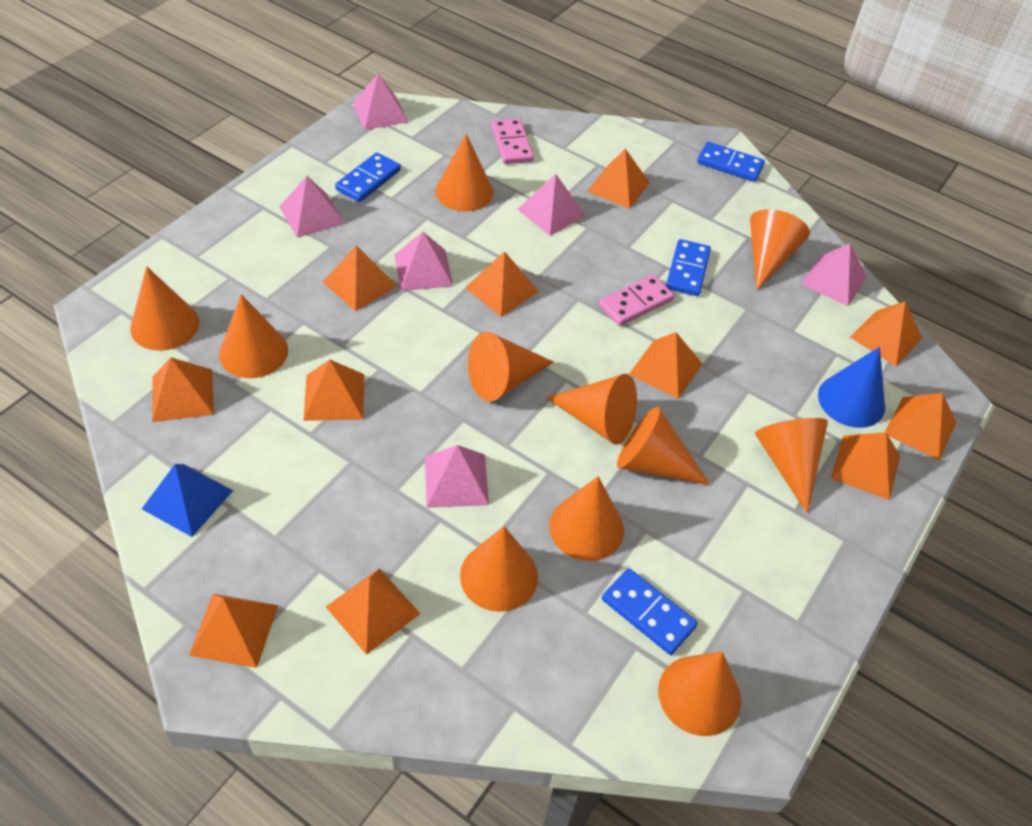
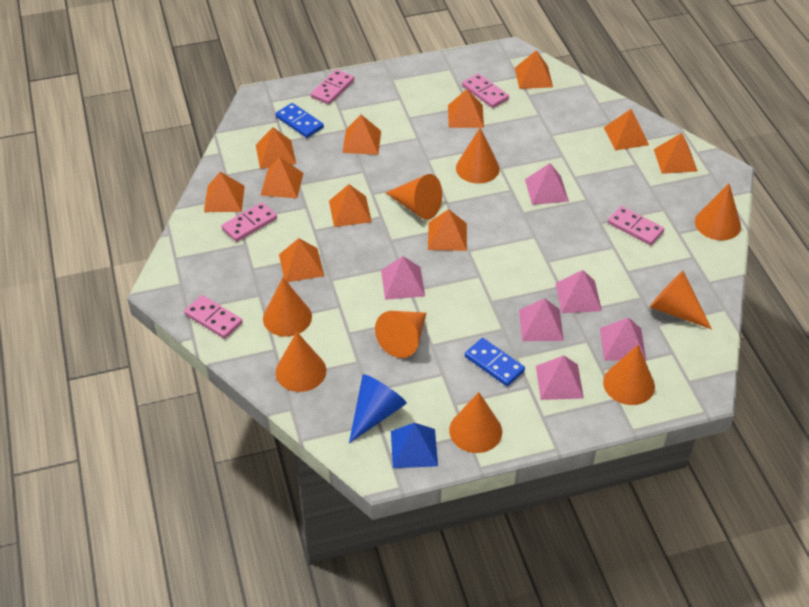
blue domino: [335,152,401,202] [602,568,698,655] [666,239,711,296] [697,142,765,182] = 4 -> [276,103,324,138] [465,338,525,386] = 2
orange cone: [130,266,199,351] [219,294,288,378] [436,134,493,211] [460,526,538,612] [468,332,553,402] [547,374,637,445] [549,476,624,561] [617,407,710,485] [658,652,741,736] [750,209,810,290] [755,418,828,514] = 11 -> [263,278,312,337] [275,332,326,392] [375,311,426,358] [386,174,442,220] [449,392,502,453] [456,128,500,184] [603,345,655,405] [650,271,712,329] [695,184,741,241] = 9
pink domino: [491,118,534,164] [599,275,674,326] = 2 -> [184,295,243,339] [222,202,277,242] [311,69,354,105] [462,74,509,108] [608,206,664,245] = 5

